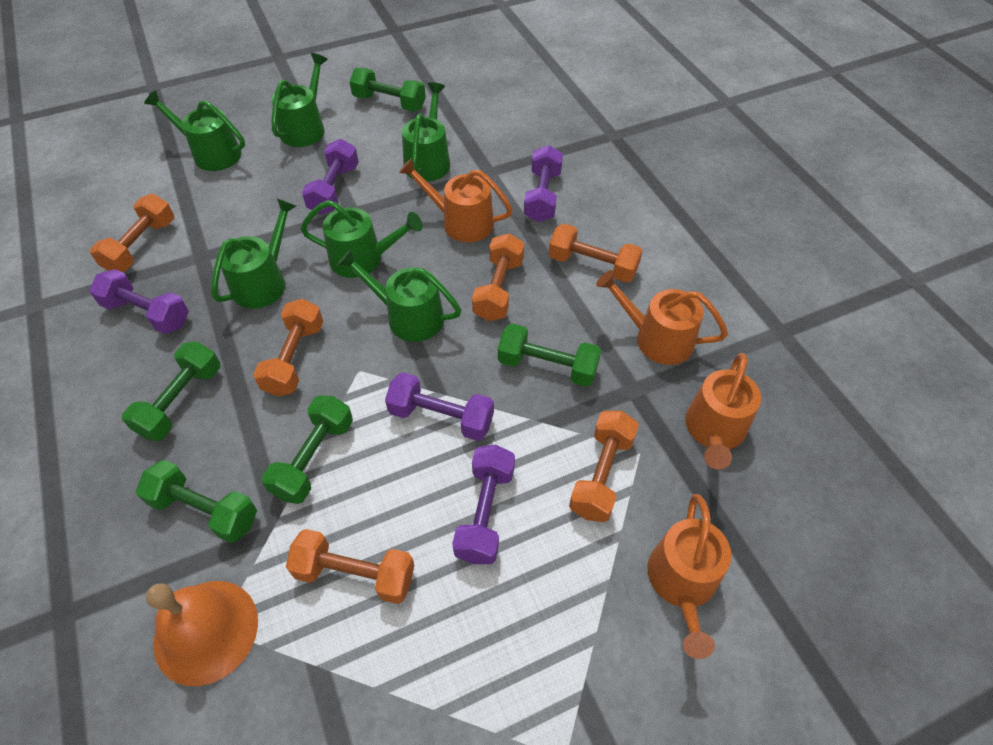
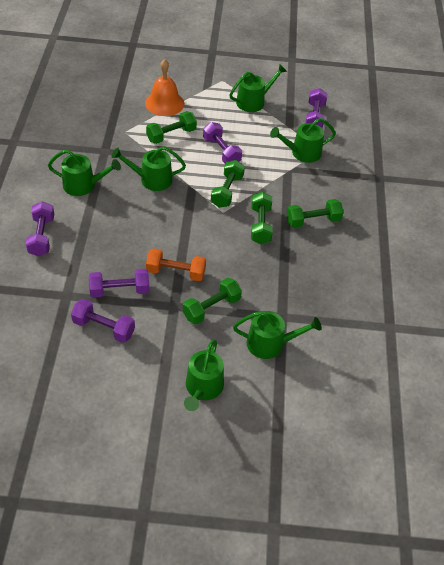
orange dumbbell: [90,194,174,272] [253,299,323,397] [286,529,414,604] [472,233,525,321] [549,224,643,283] [569,411,639,522] = 6 -> [146,248,206,281] = 1
orange watering can: [399,158,513,242] [596,270,728,365] [647,494,731,659] [685,353,761,469] = 4 -> none = 0

